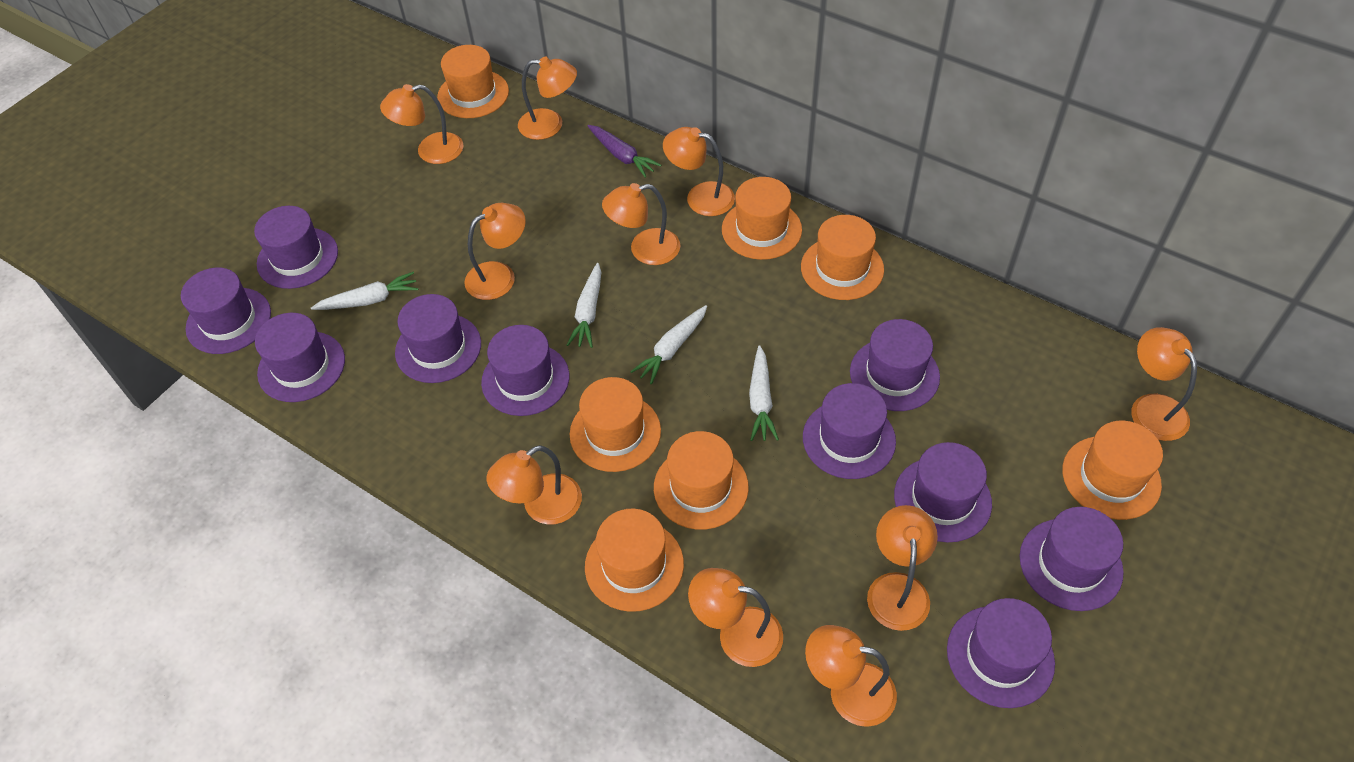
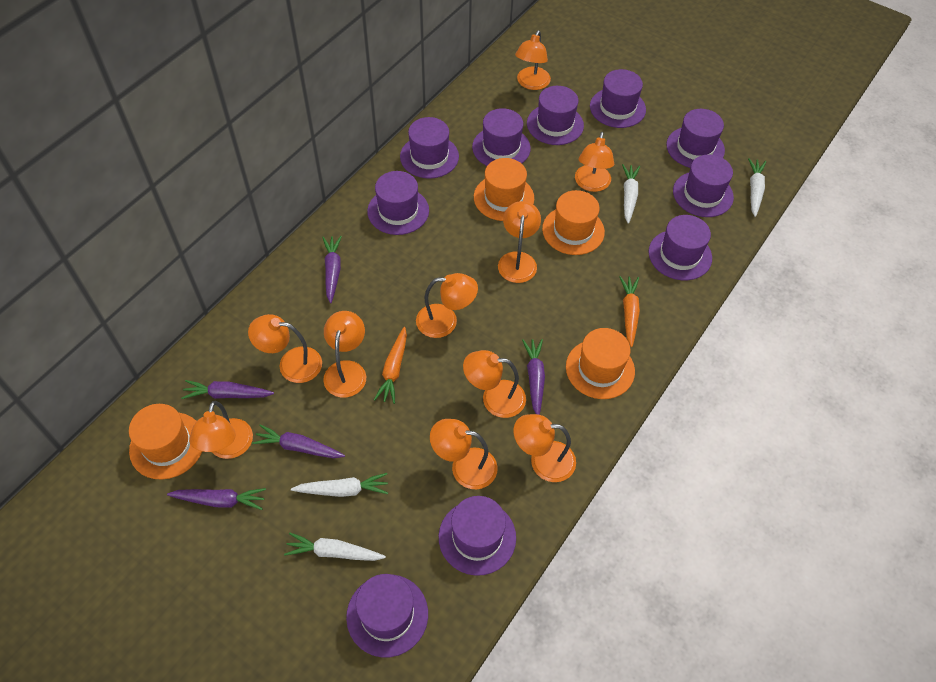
orange carrot: none = 0 -> [374,327,407,404] [619,276,640,347] = 2
orange hat: [437,45,509,118] [570,377,661,472] [585,509,684,612] [654,431,749,530] [722,177,802,260] [801,215,884,300] [1062,421,1163,520] = 7 -> [129,404,202,479] [474,158,534,221] [542,190,605,255] [566,328,635,399] = 4
purple carrot: [588,125,662,178] = 1 -> [167,488,266,510] [181,380,274,399] [252,424,345,458] [322,236,342,303] [522,339,545,415] = 5

